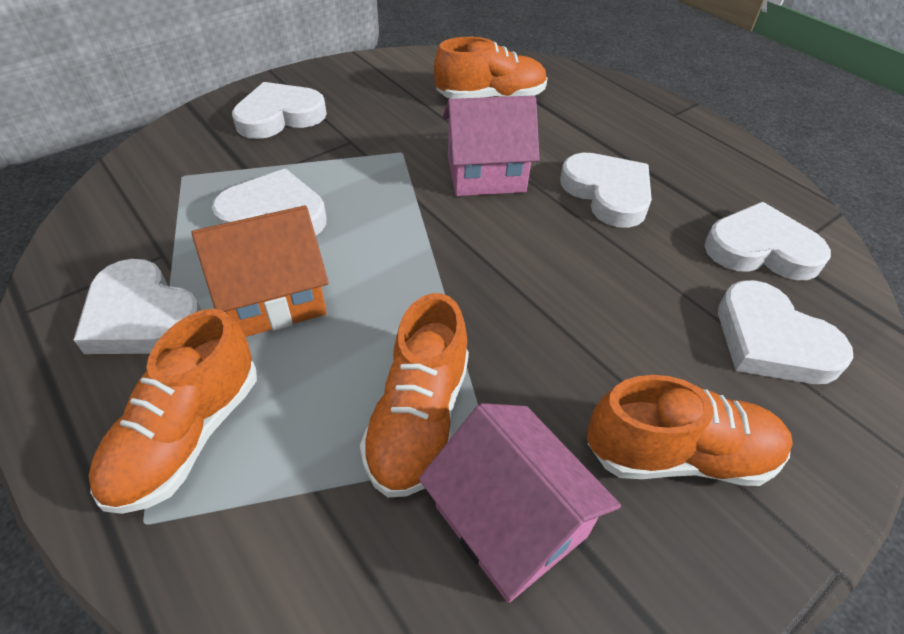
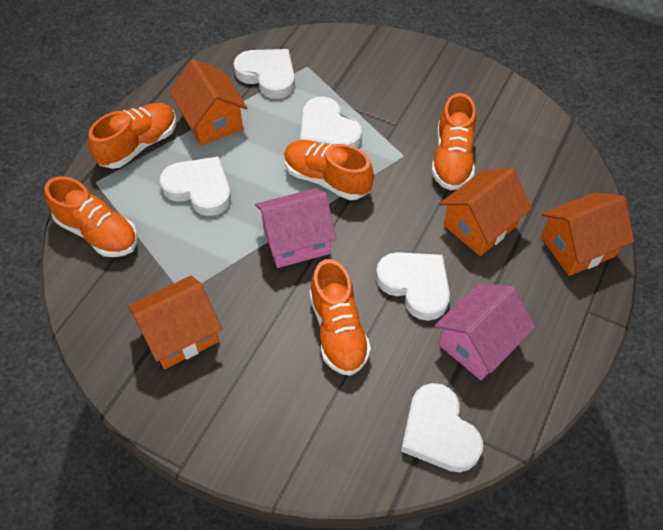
orange house: [192,205,329,337] = 1 -> [128,276,222,369] [169,59,247,146] [440,168,532,256] [541,192,634,276] = 4
orange shoe: [89,309,257,514] [360,293,469,498] [434,37,548,99] [587,375,793,486] = 4 -> [45,176,138,257] [88,103,177,169] [284,140,374,200] [310,259,371,376] [431,93,476,190] = 5
white heart: [74,259,201,354] [212,169,327,236] [232,82,327,139] [560,153,652,228] [705,202,831,280] [718,280,854,384] = 6 -> [160,156,231,216] [234,49,295,99] [300,97,362,148] [376,252,450,321] [401,383,483,472] = 5

